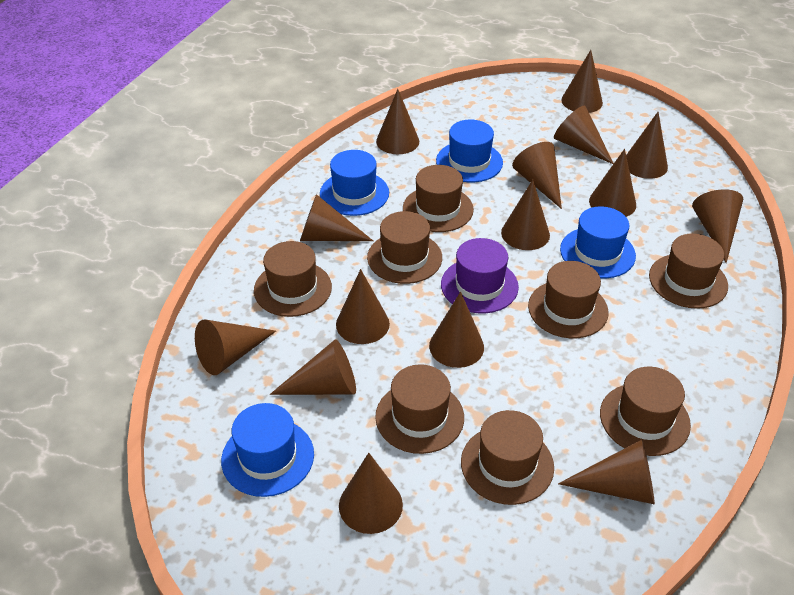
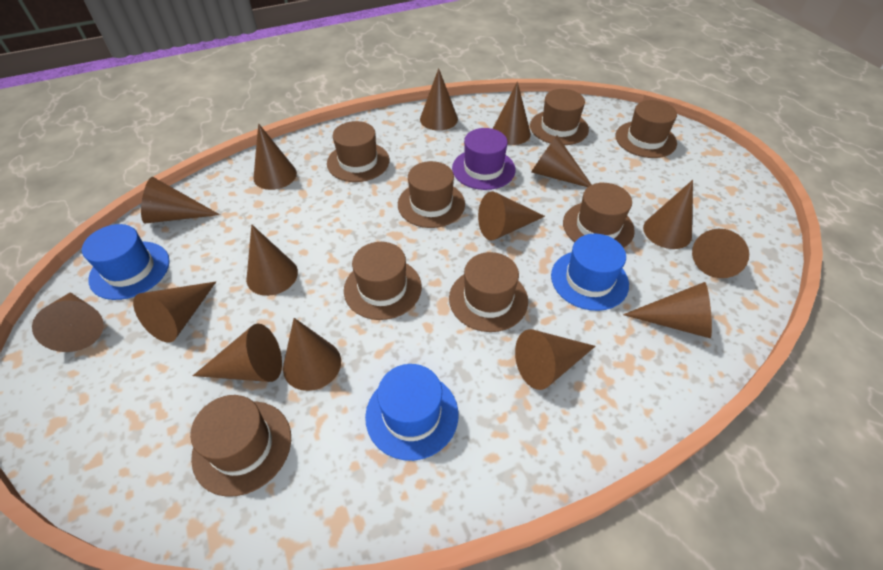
blue hat: [221,403,314,497] [320,150,389,216] [436,120,503,182] [560,206,636,278] = 4 -> [82,224,170,300] [365,364,459,461] [551,234,629,311] = 3

